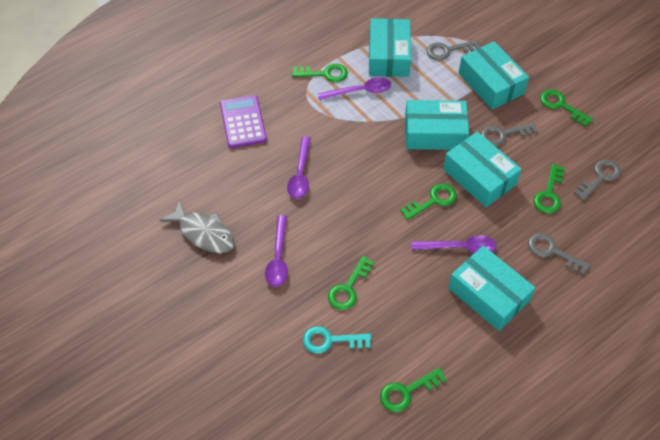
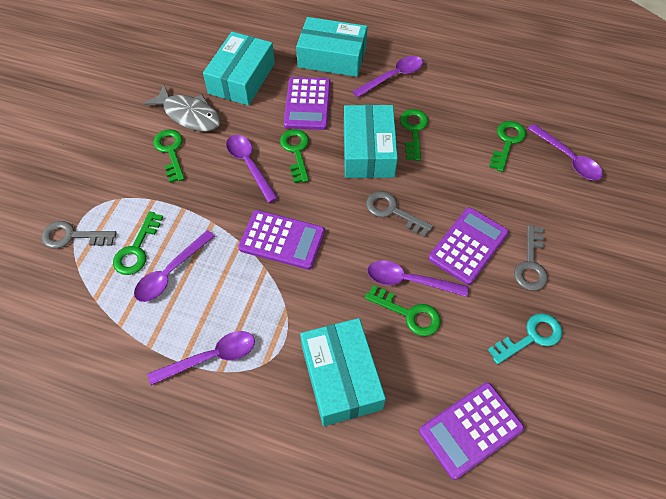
grey key: [426,40,480,61] [481,122,538,146] [528,233,590,275] [574,159,621,201] = 4 -> [41,221,117,249] [366,191,433,237] [514,225,548,291] = 3
purple calculator: [220,95,267,148] = 1 -> [238,210,325,270] [284,77,331,130] [419,382,524,480] [428,207,509,285] = 4
purple spoon: [265,215,288,287] [287,136,311,199] [318,77,391,100] [411,235,497,253] = 4 -> [134,230,215,302] [148,331,255,385] [226,135,278,203] [352,56,423,98] [367,260,469,297] [528,124,603,180] = 6
turquoise box: [369,18,411,77] [405,100,469,150] [443,132,522,207] [448,246,535,331] [459,41,529,110] = 5 -> [203,32,275,106] [296,17,367,77] [300,318,386,426] [344,105,398,178] = 4

